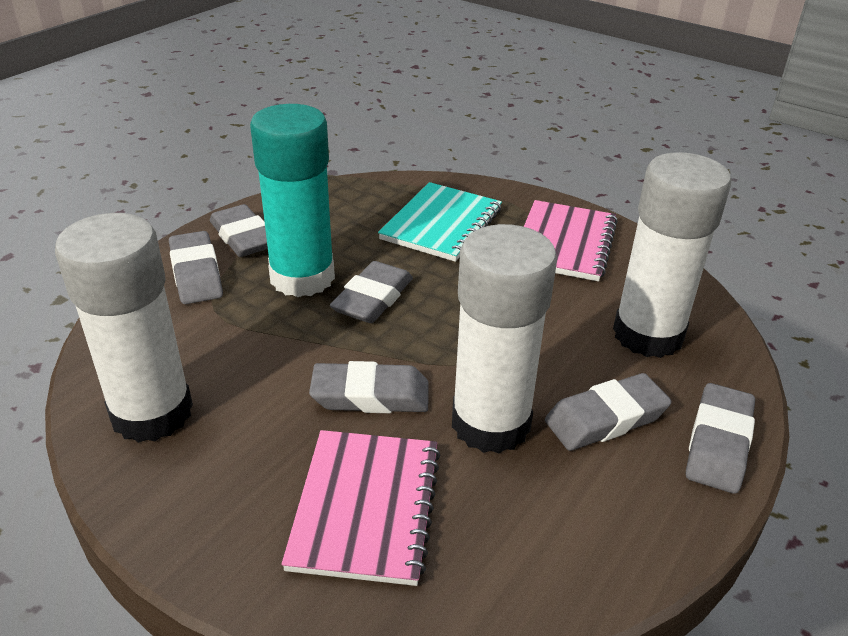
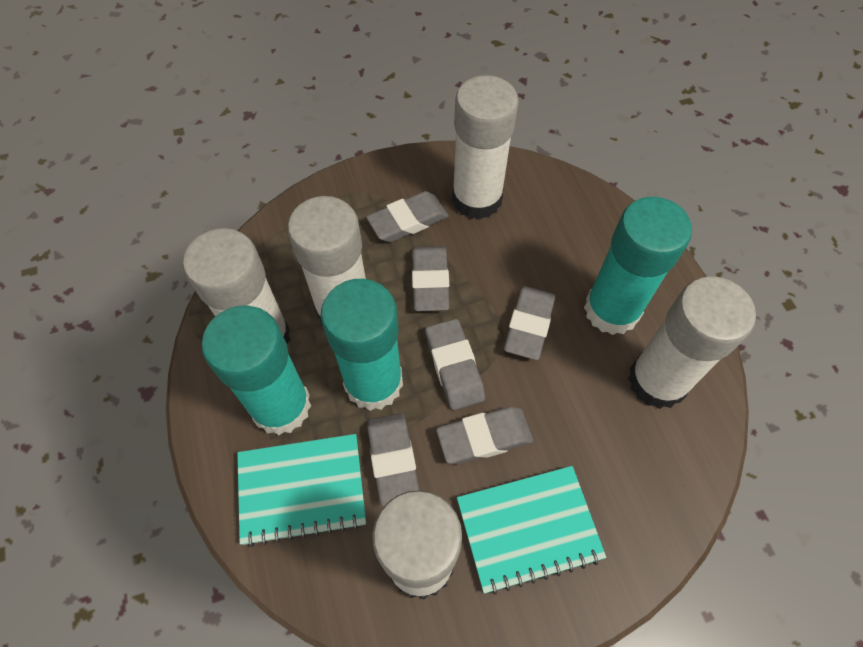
pink notebook: [281,430,441,586] [524,200,618,281] = 2 -> none = 0
turquoise glue stick: [250,104,335,297] = 1 -> [202,306,311,435] [321,279,403,411] [584,197,692,335] = 3
turquoise notebook: [378,182,502,262] = 1 -> [237,434,366,547] [457,466,606,595] = 2
white glue stick: [55,213,193,443] [452,224,557,454] [613,152,732,358] = 3 -> [183,228,291,344] [288,196,366,326] [372,490,462,600] [452,75,519,220] [628,276,756,409] = 5

